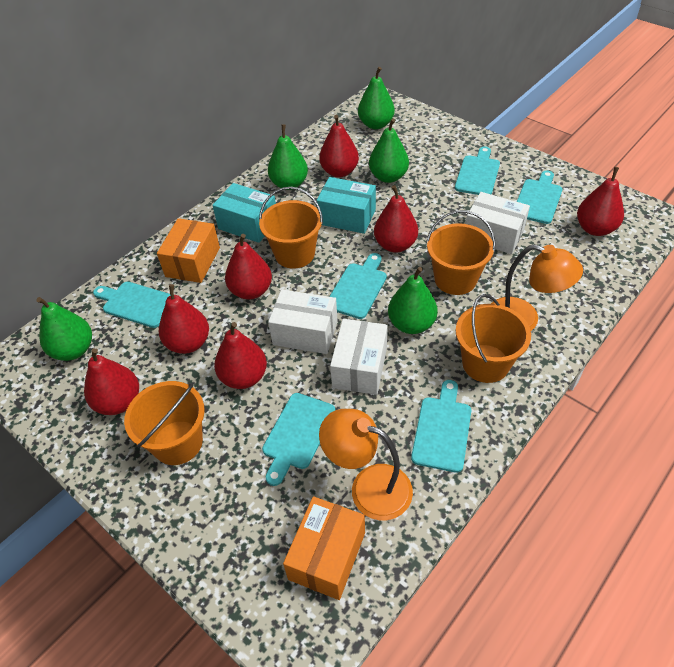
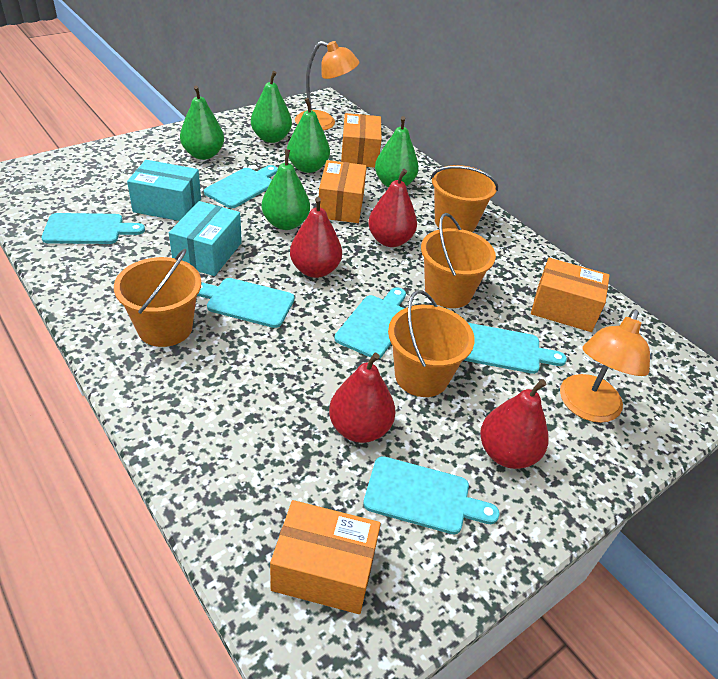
orange box: [157,218,220,283] [283,496,365,600] = 2 -> [270,500,381,614] [319,160,367,223] [341,113,382,168] [531,258,610,332] = 4
red pear: [84,348,139,415] [159,284,209,354] [214,322,267,389] [225,234,272,300] [319,115,359,178] [374,185,418,253] [577,167,624,236] = 7 -> [290,197,342,278] [329,353,395,443] [368,169,417,247] [480,379,548,469] = 4
white box: [268,289,338,354] [330,319,388,395] [466,192,530,254] = 3 -> none = 0

